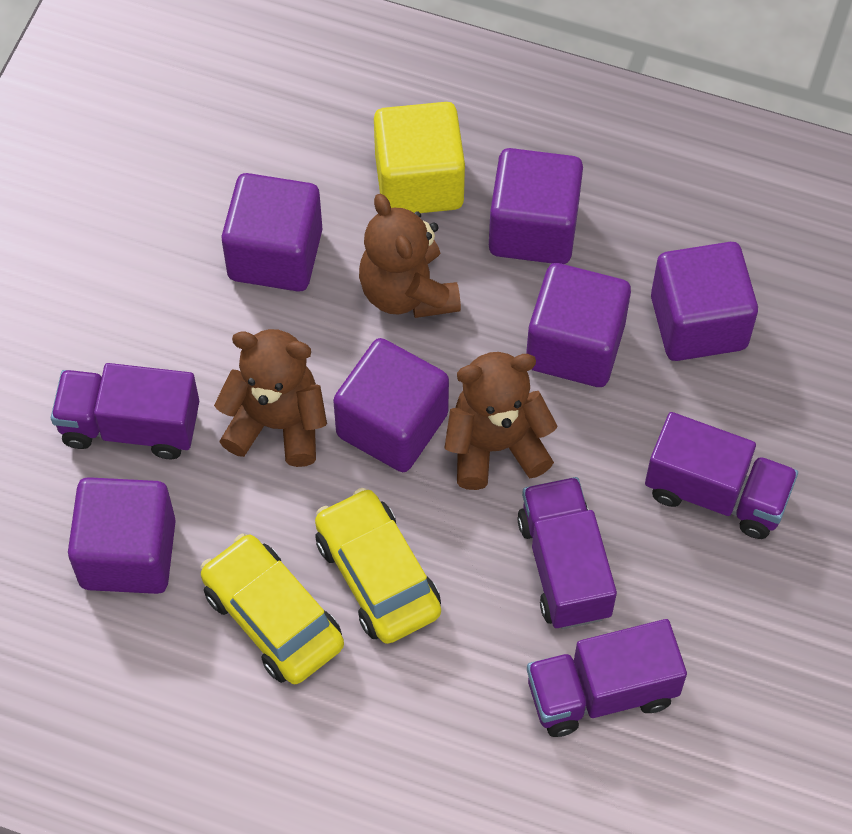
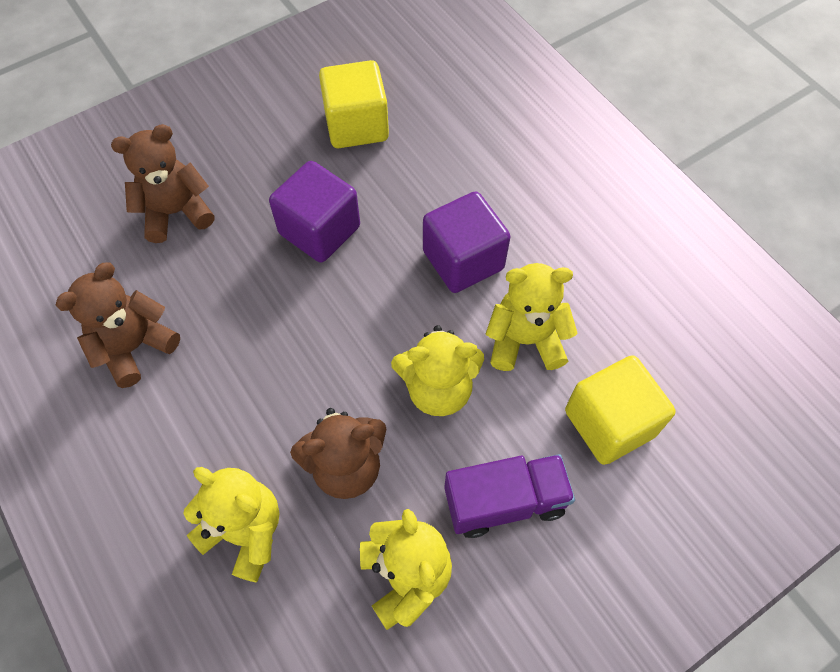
purple cube: [68,477,176,594] [222,173,322,292] [333,338,449,472] [489,148,583,264] [526,263,631,387] [651,242,758,361] = 6 -> [269,161,360,262] [423,191,510,293] = 2
purple truck: [51,363,199,459] [517,477,617,629] [527,619,687,737] [645,412,798,539] = 4 -> [444,454,575,538] = 1
yellow car: [200,534,344,684] [315,488,441,644] = 2 -> none = 0
yellow cube: [374,102,465,213] = 1 -> [319,60,389,148] [565,355,676,465] = 2
yellow teddy bear: none = 0 -> [184,467,279,583] [360,509,452,630] [391,325,484,416] [486,263,578,371] = 4

